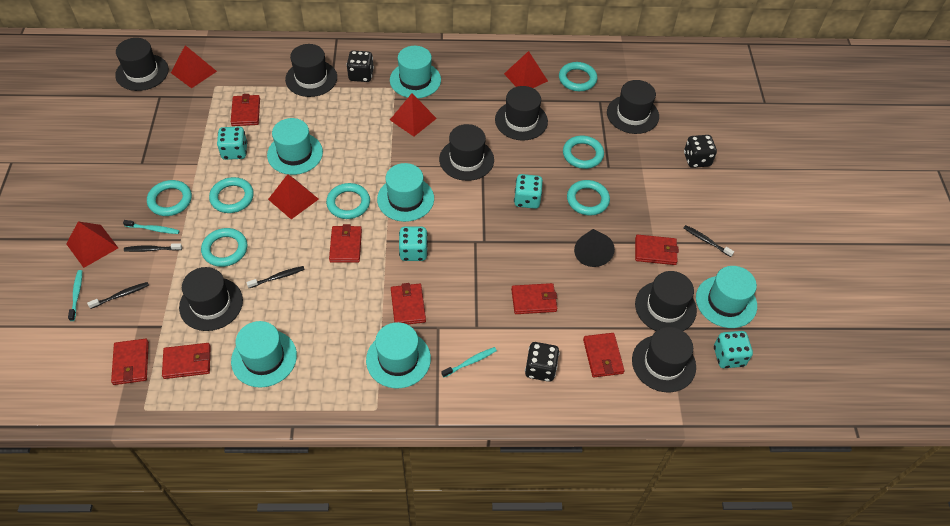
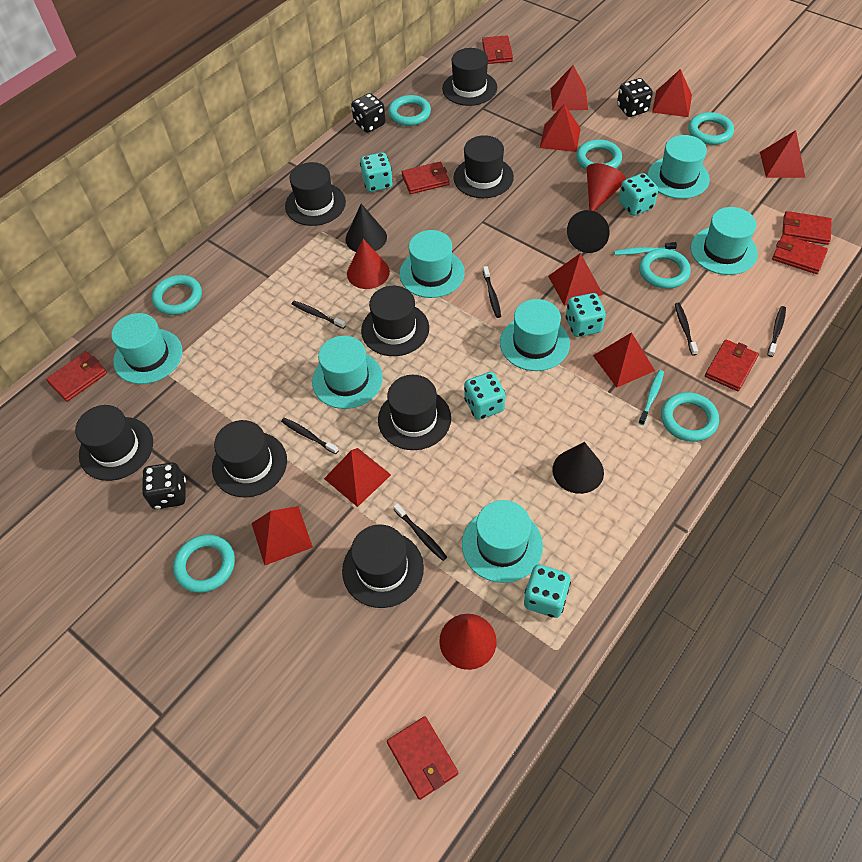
black cone: [574,229,615,267] = 1 -> [346,204,387,252] [553,442,604,494] [567,210,610,253] = 3
black toothbrush: [87,282,149,309] [124,243,182,252] [246,266,305,288] [684,225,734,257] = 4 -> [281,418,339,454] [292,301,346,329] [393,503,447,561] [483,266,501,318] [675,303,698,356] [767,306,786,357] = 6
red cone: none = 0 -> [347,239,390,289] [439,614,497,670] [587,163,626,211] = 3
red pyramid: [66,221,118,268] [171,45,217,88] [268,174,319,219] [390,93,437,137] [504,51,548,88] = 5 -> [251,506,313,565] [324,448,391,507] [540,104,581,152] [548,253,603,306] [551,65,588,111] [593,332,655,387] [652,69,692,117] [760,130,805,178] = 8
red wallet: [111,339,149,385] [162,343,211,379] [231,94,260,126] [329,224,362,263] [391,283,426,325] [511,283,557,314] [583,333,625,377] [635,235,679,265] = 8 -> [46,351,107,402] [387,716,458,800] [402,162,449,194] [482,35,513,64] [705,340,759,391] [772,234,828,274] [782,211,832,245] = 7
turquoise dice: [217,127,248,160] [399,227,428,261] [514,174,543,209] [714,331,753,368] = 4 -> [360,152,393,192] [464,372,505,420] [524,565,571,618] [566,293,606,337] [619,173,658,216] = 5
turquoise hat: [231,321,297,388] [267,118,323,175] [366,322,431,388] [377,163,434,222] [390,46,441,98] [696,266,757,328] = 6 -> [111,313,182,384] [312,336,383,409] [399,230,465,298] [462,500,543,583] [500,299,570,371] [647,135,710,199] [690,207,758,275] = 7
turquoise toothbrush: [68,270,82,321] [123,220,180,234] [442,347,497,377] = 3 -> [614,242,677,255] [639,370,664,425] = 2

